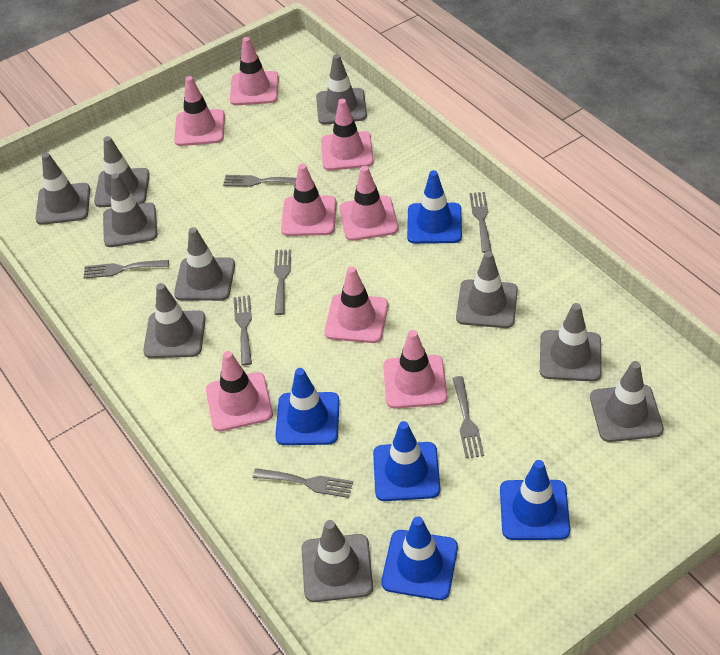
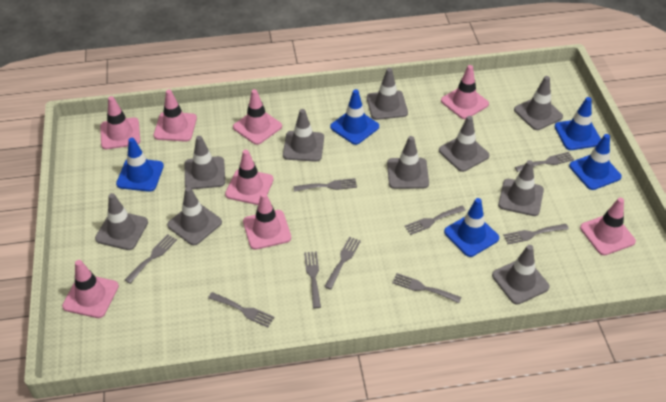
grey fork: [83,260,169,279] [223,175,296,187] [233,295,252,366] [253,468,353,498] [274,249,291,315] [452,376,484,458] [469,192,492,253] = 7 -> [125,234,177,283] [208,292,275,327] [293,178,357,192] [304,251,321,308] [324,237,361,290] [392,273,461,303] [404,206,466,235] [503,224,569,244] [515,152,574,172] = 9

